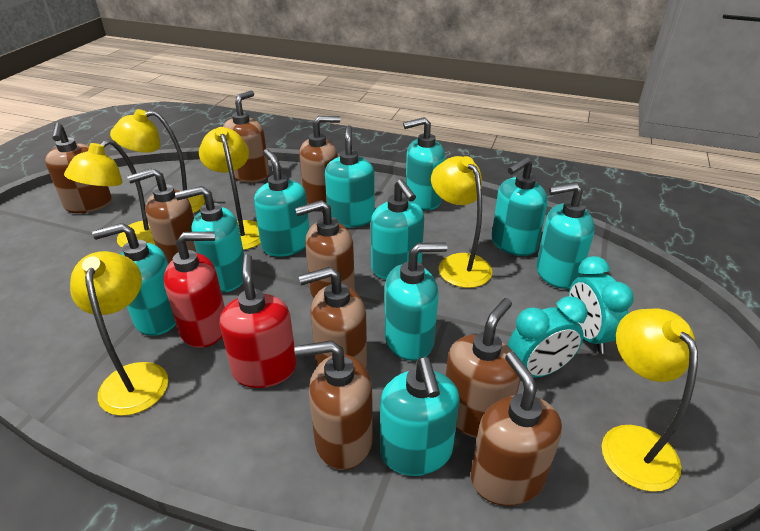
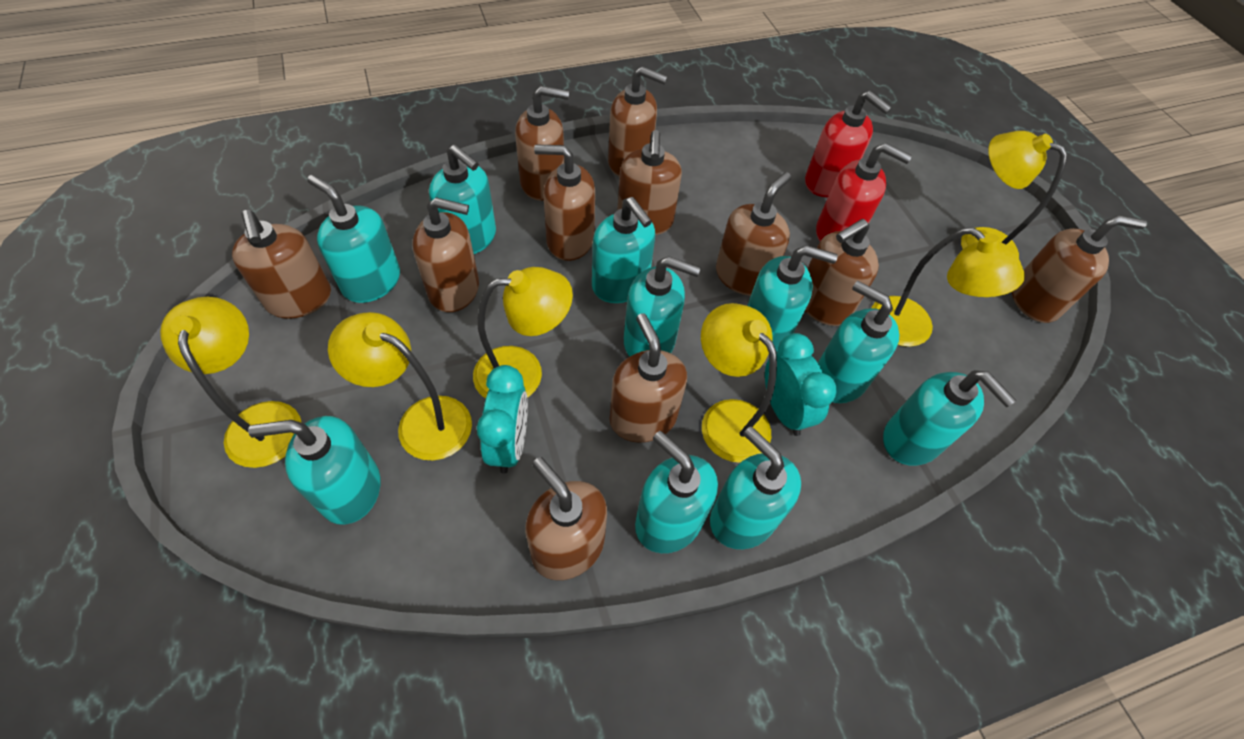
brown soap dispenser: [45,123,112,213] [127,168,196,263] [223,91,270,183] [294,340,373,470] [295,200,355,299] [299,116,340,210] [299,267,367,368] [446,298,521,438] [471,352,562,506] = 9 -> [232,210,331,319] [413,197,479,312] [515,86,569,201] [525,457,607,580] [534,144,595,261] [608,66,667,177] [609,313,687,443] [617,130,682,235] [716,172,791,296] [805,219,879,326] [1012,215,1147,323] = 11

